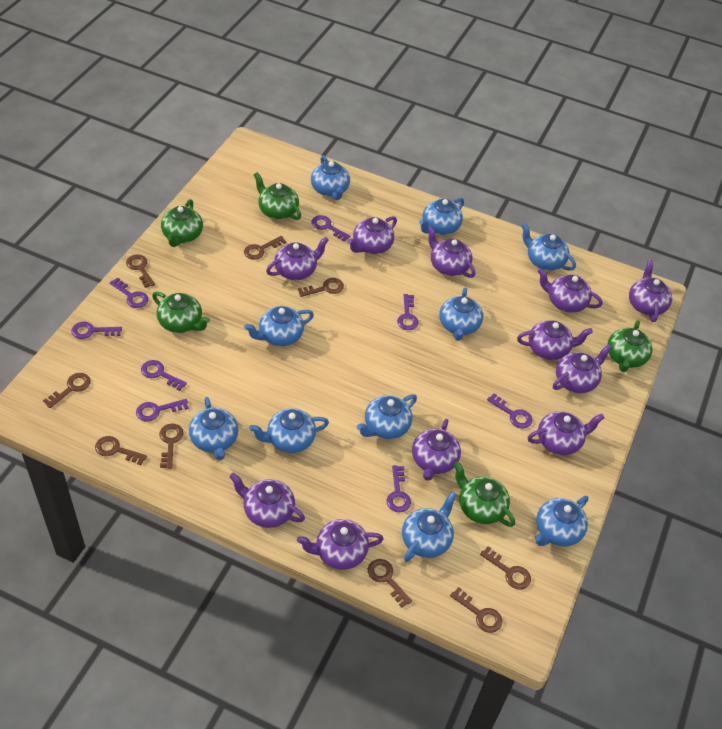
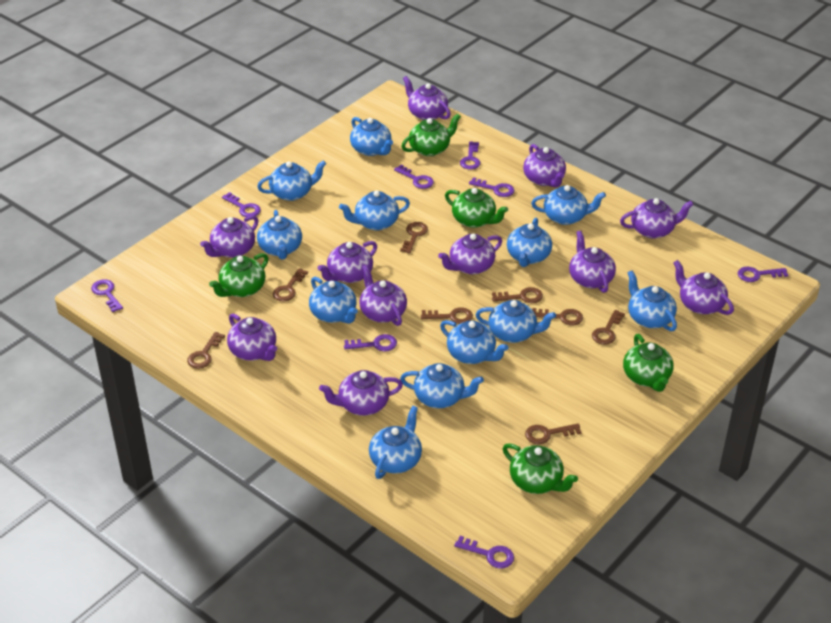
blue teapot: [189,397,238,460] [244,306,314,346] [249,408,329,453] [311,155,350,200] [357,394,417,439] [402,492,457,562] [419,198,464,235] [439,287,483,341] [521,223,576,271] [535,496,588,547] = 10 -> [257,160,326,201] [257,210,302,260] [309,277,358,324] [339,190,410,231] [350,117,393,156] [369,406,422,479] [400,363,484,408] [440,320,509,364] [476,300,556,343] [507,218,552,267] [531,185,606,225] [628,270,677,331] = 12
brown key: [43,373,91,408] [95,436,147,465] [126,255,155,288] [159,424,184,469] [244,236,286,259] [298,278,344,297] [368,559,412,608] [450,587,502,633] [480,546,531,589] = 9 -> [187,332,225,369] [273,268,308,302] [400,222,428,254] [421,307,473,324] [492,287,543,303] [525,423,582,444] [533,308,583,326] [592,310,625,345] = 8

